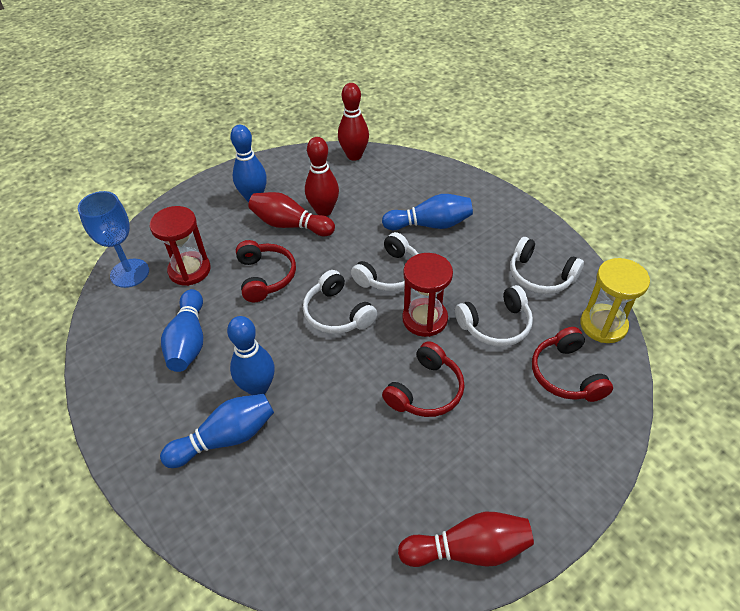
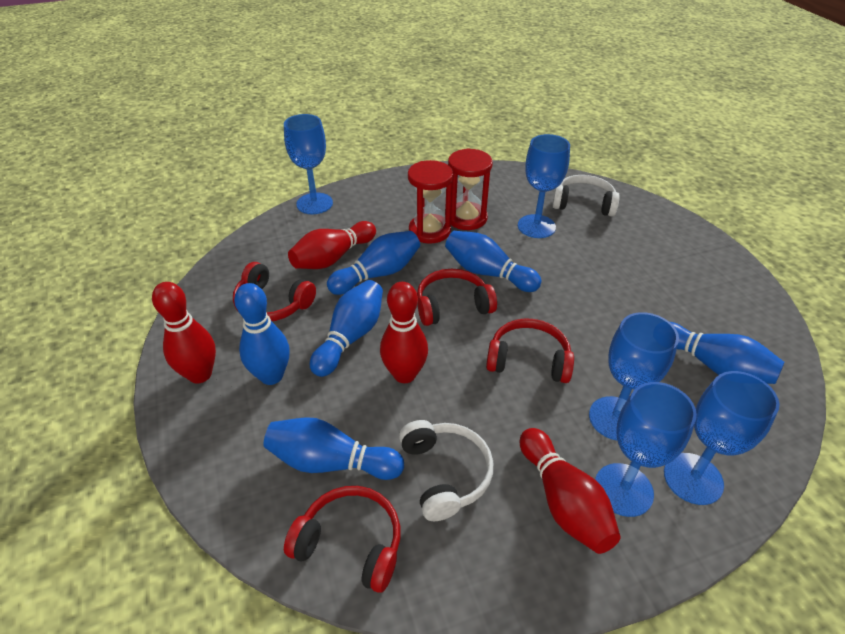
blue bowling pin: [160,394,274,468] [161,289,203,372] [227,316,275,395] [230,125,267,202] [382,194,473,230] = 5 -> [234,283,290,385] [263,417,404,480] [310,280,383,377] [327,231,420,295] [445,231,541,292] [670,322,785,384] = 6
blue goblet: [78,191,149,288] = 1 -> [284,114,333,214] [518,134,570,238] [589,312,679,441] [595,382,697,517] [664,371,780,505] = 5
red headphones: [236,240,296,302] [382,341,465,417] [532,327,613,402] = 3 -> [233,262,316,321] [284,486,400,593] [417,269,497,326] [486,318,574,383] = 4
white headphones: [303,270,377,334] [351,232,418,291] [455,285,533,347] [510,237,584,294] = 4 -> [399,420,493,521] [552,175,620,217] = 2
yellow hourglass: [580,258,650,343] = 1 -> none = 0

